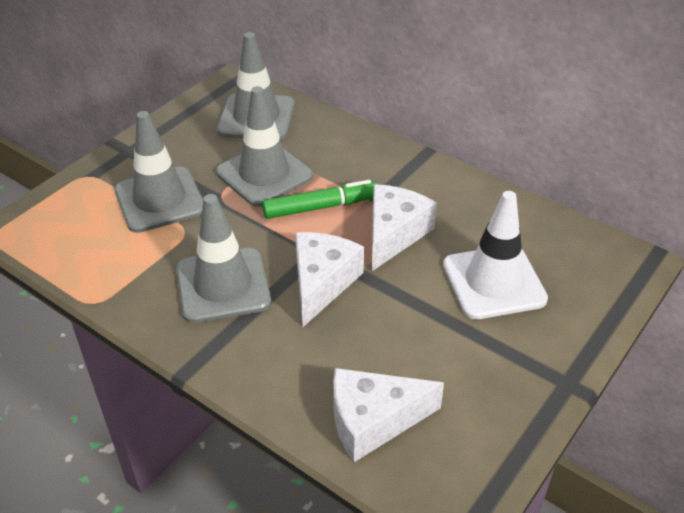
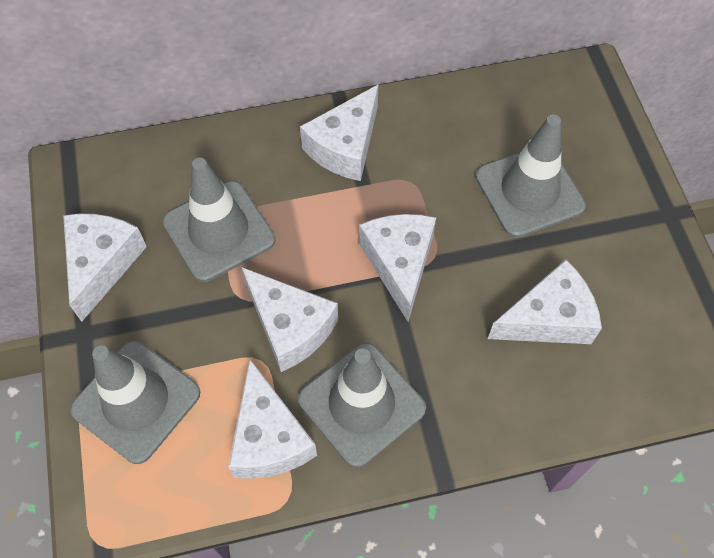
green marker: [262,180,378,219] = 1 -> none = 0
white cheese: [295,232,364,327] [333,368,444,462] [372,184,437,271] = 3 -> [63,214,147,322] [228,359,317,479] [242,267,338,372] [300,85,378,181] [359,214,436,322] [488,259,602,344] = 6
white traffic cone: [443,191,548,320] = 1 -> none = 0

